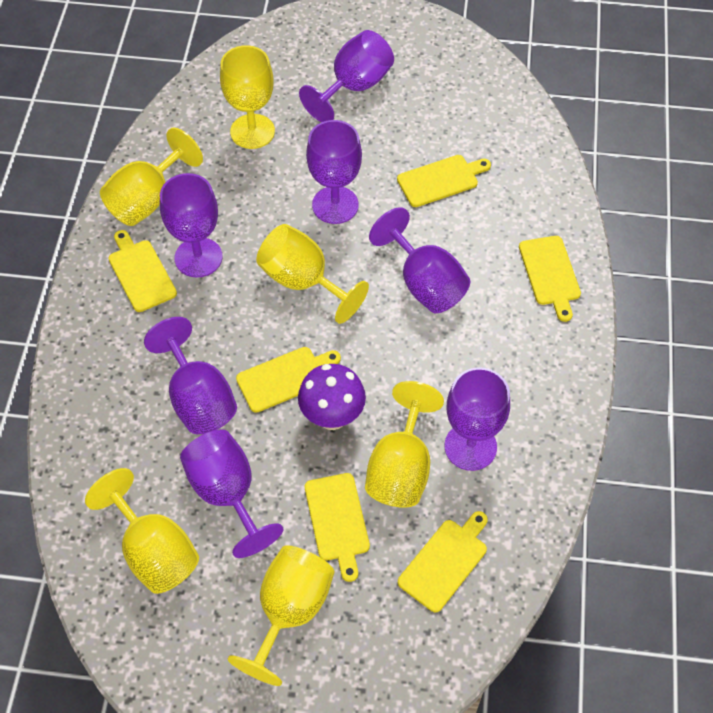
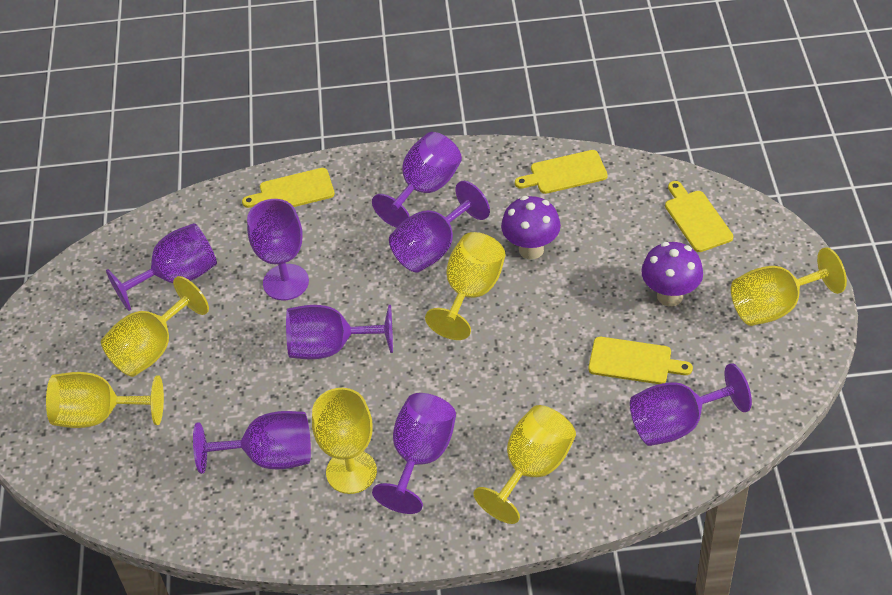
purple goblet: [144,317,237,434] [160,173,222,277] [180,430,283,558] [299,30,394,122] [306,120,362,224] [369,207,470,313] [445,367,510,471] = 7 -> [106,223,217,311] [193,411,311,474] [247,199,309,301] [286,305,393,359] [372,132,462,228] [372,393,456,514] [389,181,490,273] [630,363,752,446] = 8
purple mushroom: [298,364,366,430] = 1 -> [501,196,561,259] [641,242,703,306] = 2
yellow cutting board: [108,230,177,312] [236,347,341,413] [305,473,370,582] [397,155,491,207] [398,511,488,612] [519,236,581,322] = 6 -> [242,168,335,208] [515,150,608,194] [588,337,693,384] [665,181,733,252] = 4

